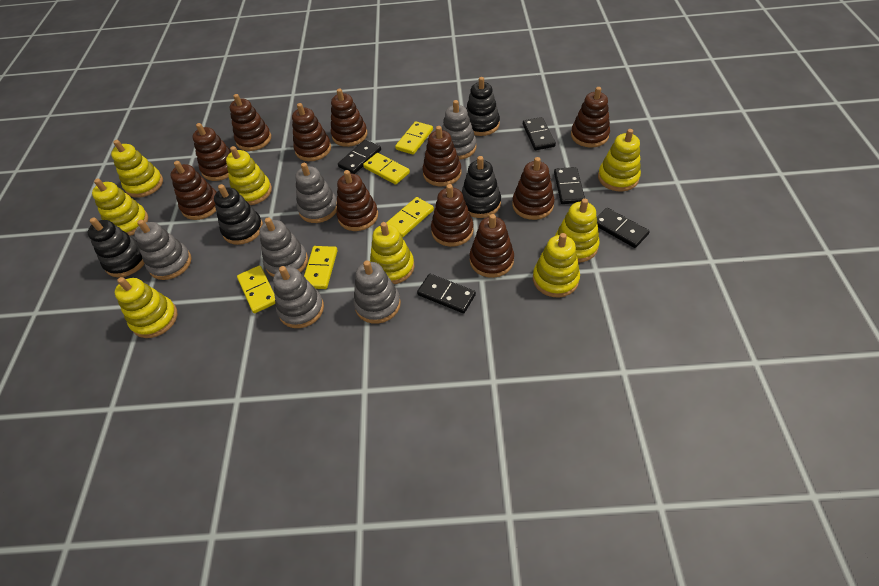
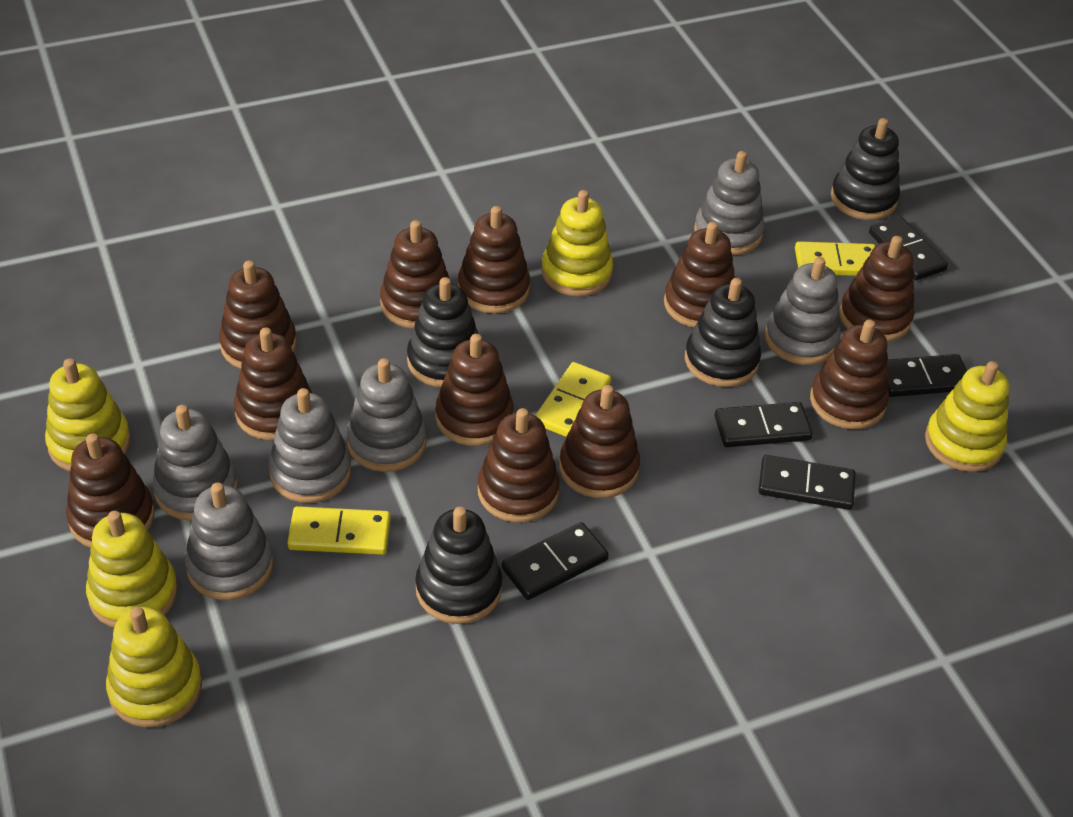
yellow domino: [237,266,275,313] [304,246,338,289] [363,153,410,185] [386,197,434,237] [395,121,433,155] = 5 -> [287,506,391,555] [535,362,611,437] [795,241,875,276] = 3
yellow stacking toy: [92,179,148,236] [111,140,163,198] [115,277,177,338] [226,146,272,205] [370,222,414,284] [533,233,580,297] [555,198,600,263] [598,129,641,191] = 8 -> [45,358,131,471] [86,511,178,628] [106,607,202,728] [541,190,613,297] [925,361,1009,472] = 5

